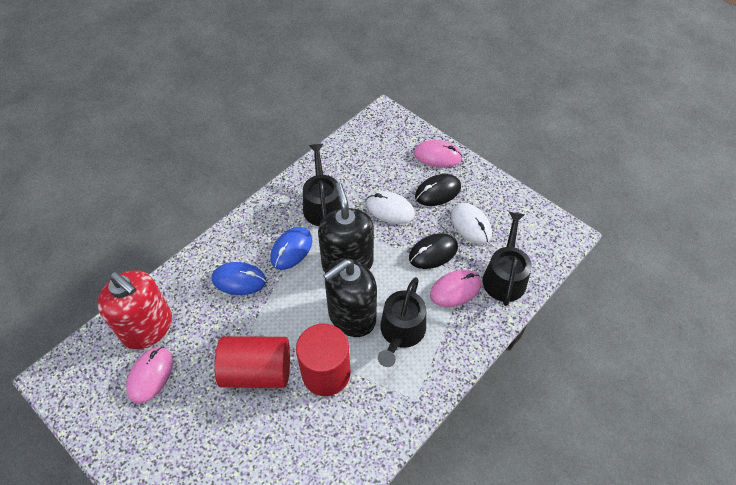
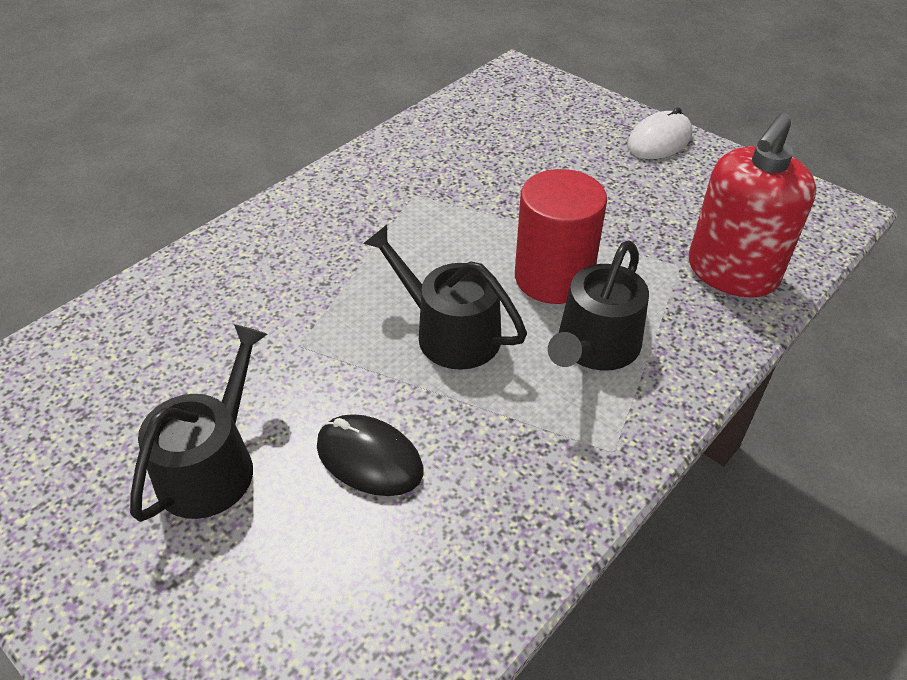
black mouse: [409,233,458,269] [415,174,461,206] = 2 -> [317,414,423,496] = 1
black soap dispenser: [318,182,374,273] [323,259,377,337] = 2 -> none = 0
blue mouse: [212,262,266,295] [271,227,312,270] = 2 -> none = 0
pink mouse: [126,347,173,404] [414,140,462,168] [430,270,481,307] = 3 -> none = 0
red cylinder: [215,337,290,388] [296,324,350,396] = 2 -> [515,169,607,304] = 1
white mouse: [366,191,415,224] [451,203,492,244] = 2 -> [627,107,692,159] = 1

